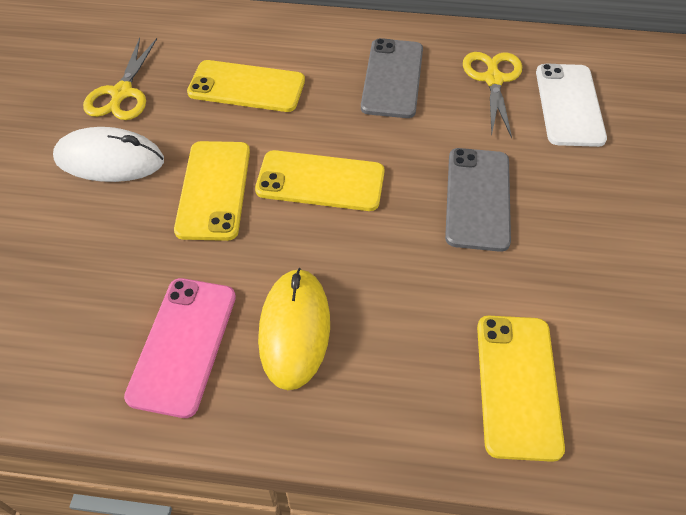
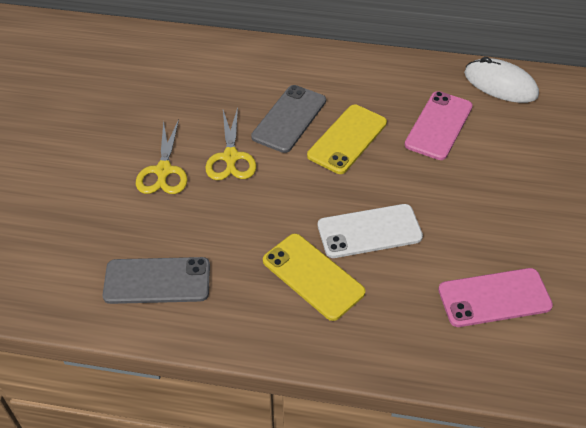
pink phone: [124,278,236,418] = 1 -> [405,91,473,160] [438,268,553,327] = 2
yellow mouse: [258,268,330,390] = 1 -> none = 0
yellow phone: [174,141,250,241] [187,60,305,112] [255,150,385,211] [477,316,565,462] = 4 -> [263,234,366,321] [307,105,387,174] = 2

